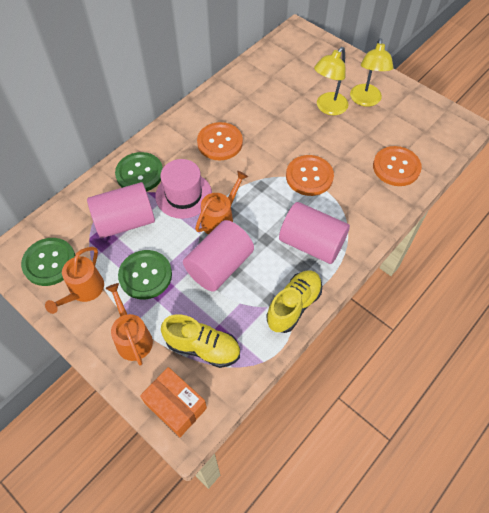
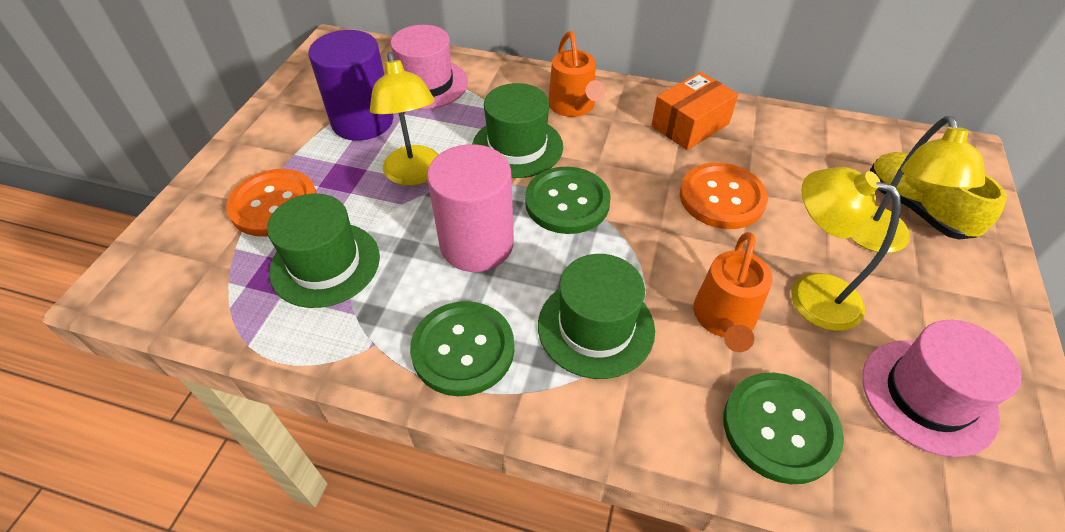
green hat: none = 0 -> [267,193,380,308] [472,83,563,178] [538,254,655,379] = 3
orange button: [197,122,243,160] [286,155,334,196] [373,146,422,186] = 3 -> [226,169,317,237] [680,163,768,229] = 2
orange watering can: [45,247,104,314] [105,283,153,366] [195,171,248,235] = 3 -> [548,31,605,117] [694,232,773,352] = 2
pink cylinder: [87,182,155,238] [183,220,254,292] [279,202,350,264] = 3 -> [427,144,514,272] = 1
pink hat: [155,159,212,219] = 1 -> [390,25,468,110] [862,320,1022,457] = 2
purple cylinder: none = 0 -> [309,30,393,141] = 1
yellow lamp: [314,47,348,115] [350,38,393,107] = 2 -> [370,52,439,186] [791,167,901,331] [850,116,985,253] = 3
yellow shoe: [161,314,240,368] [267,271,322,333] = 2 -> [870,152,1007,240] = 1

